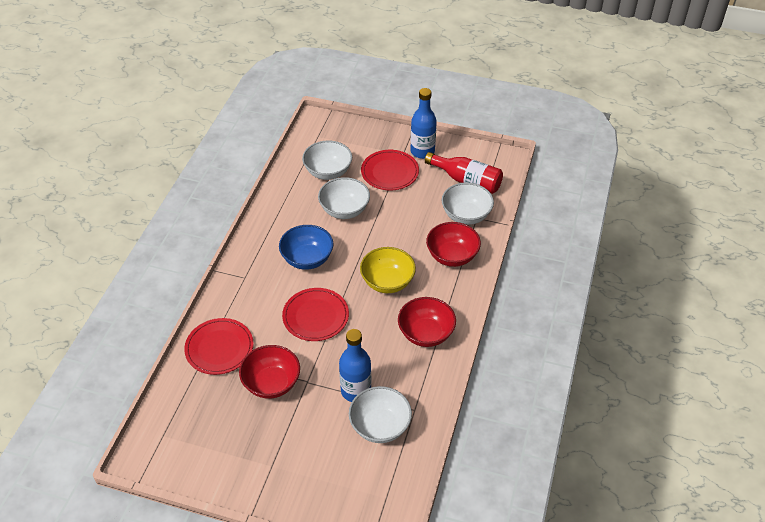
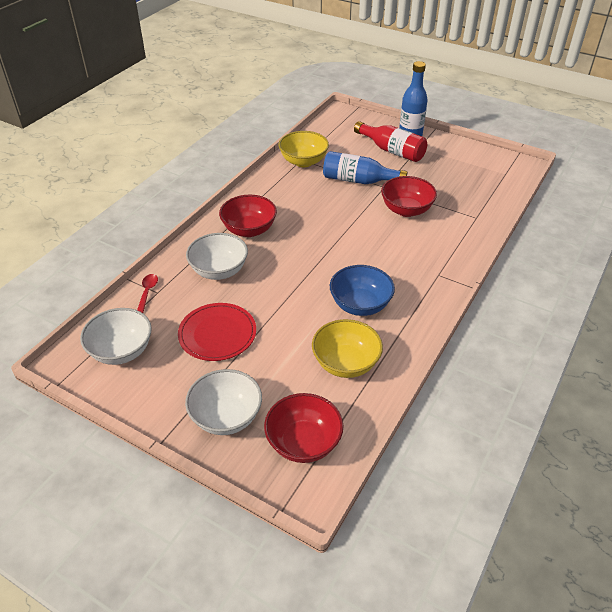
red plate: [184,318,254,375] [282,288,349,341] [361,150,419,190] = 3 -> [178,303,256,361] = 1
red spoon: none = 0 -> [137,274,158,313] = 1
white bowl: [302,140,352,180] [318,177,370,219] [349,386,412,443] [442,183,494,225] = 4 -> [80,308,152,365] [185,369,262,435] [186,233,248,280] = 3
yellow bowl: [360,247,416,293] = 1 -> [279,131,329,167] [312,319,383,378] = 2

